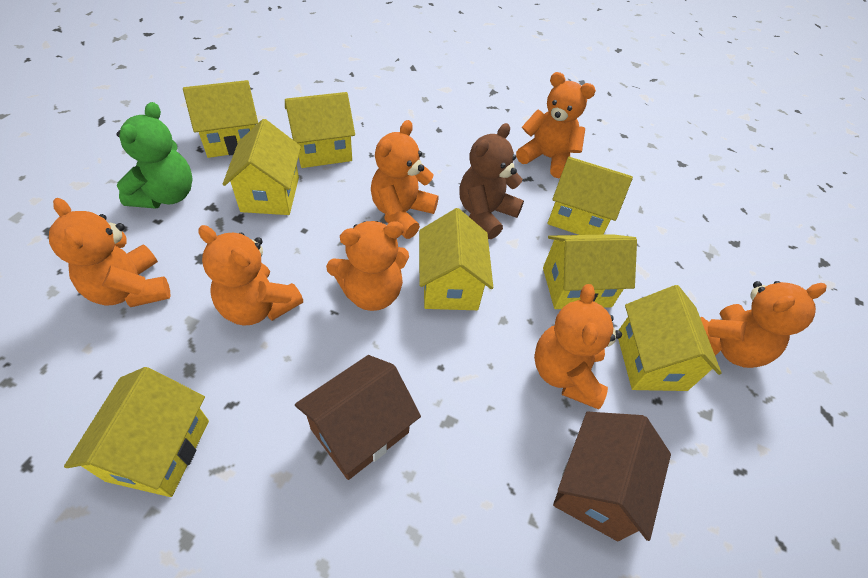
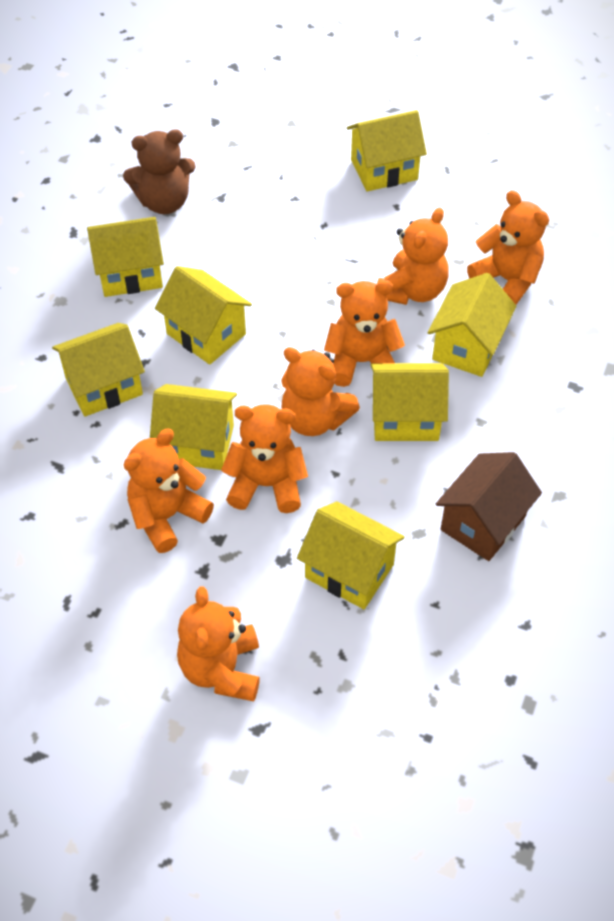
brown house: [295,355,421,480] [553,412,671,541] = 2 -> [436,452,542,561] = 1
green teddy bear: [117,102,193,209] = 1 -> none = 0

